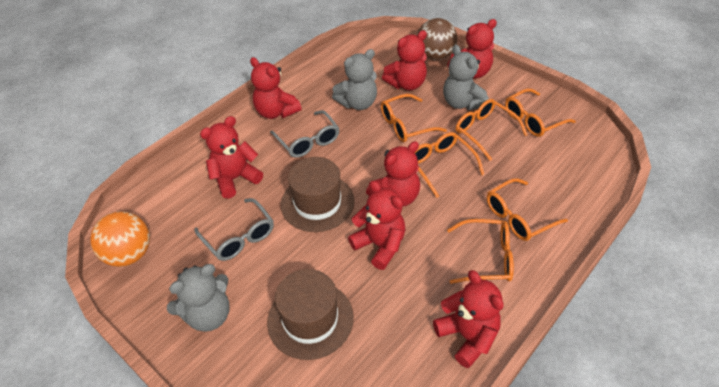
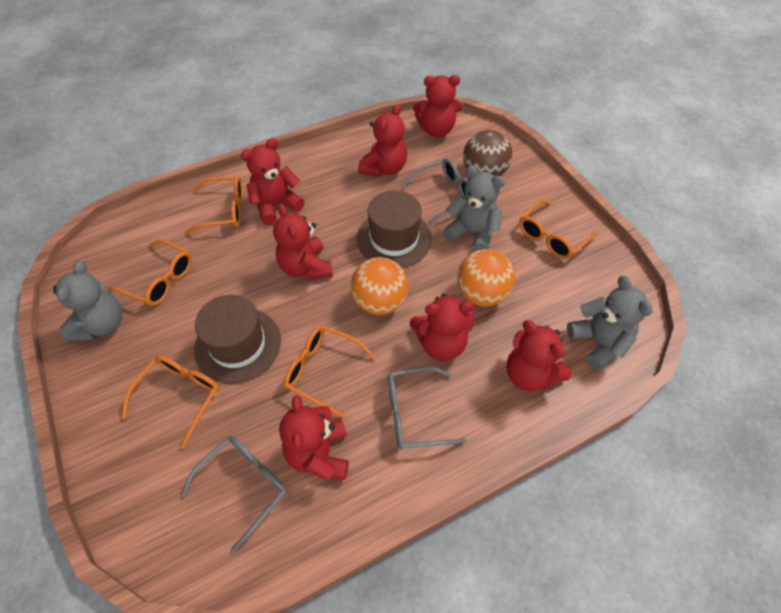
grey glasses: [194,198,274,261] [270,110,339,158] = 2 -> [181,436,287,552] [388,367,467,449] [401,158,468,225] = 3
orange ball: [90,211,150,267] = 1 -> [351,257,408,315] [457,249,515,306] = 2
orange glasses: [381,94,447,142] [415,132,484,198] [447,219,514,284] [456,99,528,161] [487,178,568,241] [505,88,576,137] = 6 -> [108,239,192,306] [122,355,220,449] [185,176,243,234] [284,325,376,418] [519,199,598,259] = 5

